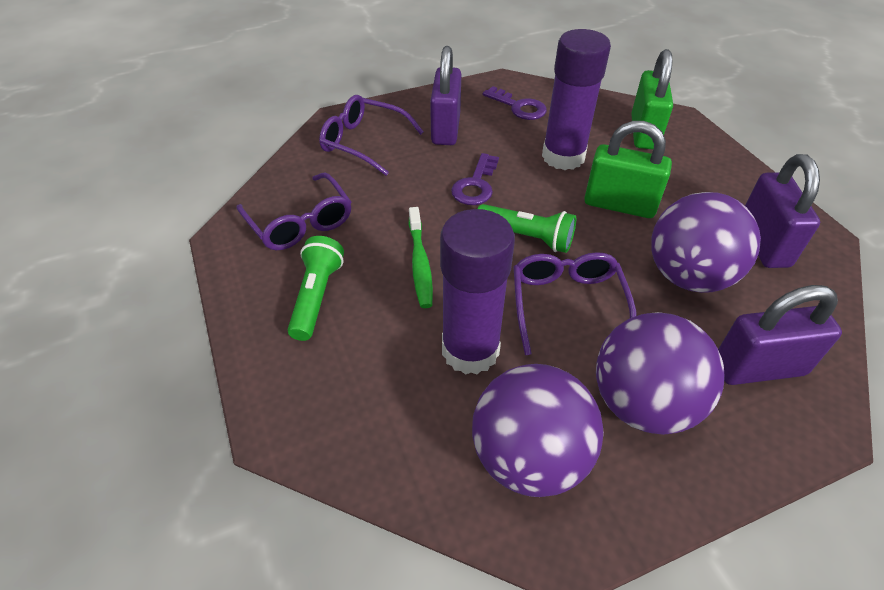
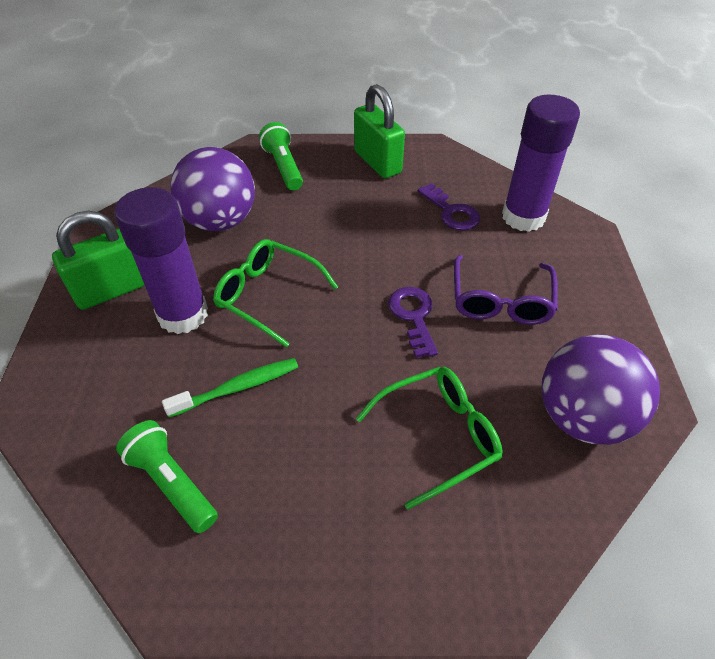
green glasses: none = 0 -> [213,239,338,347] [356,367,503,510] = 2
purple ball: [472,364,604,497] [596,312,724,435] [651,192,761,293] = 3 -> [170,147,255,231] [541,334,660,445] = 2
purple glasses: [236,173,351,250] [319,95,424,176] [514,252,637,355] = 3 -> [454,255,558,325] = 1
purple padlock: [430,46,461,145] [718,285,842,385] [745,154,820,268] = 3 -> none = 0

